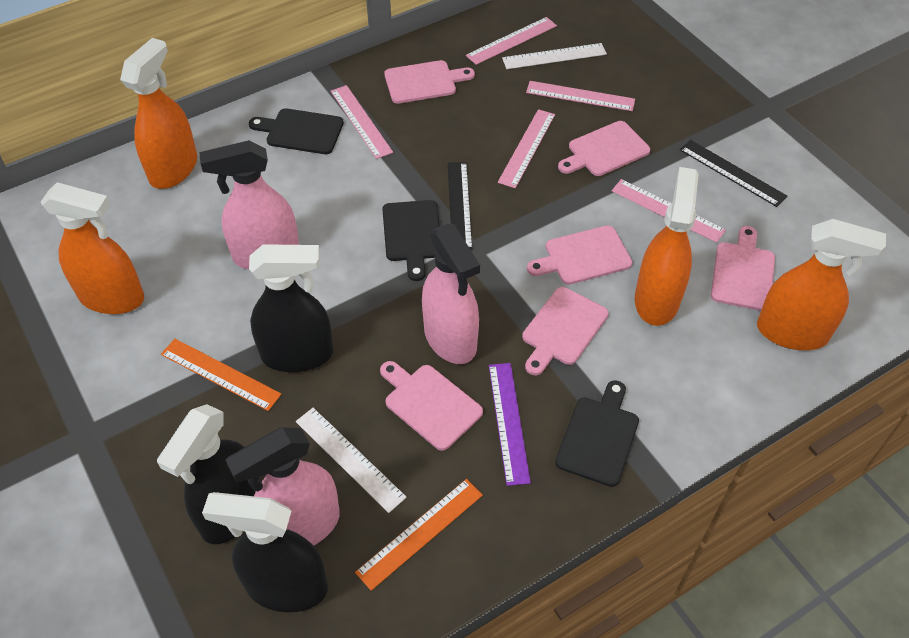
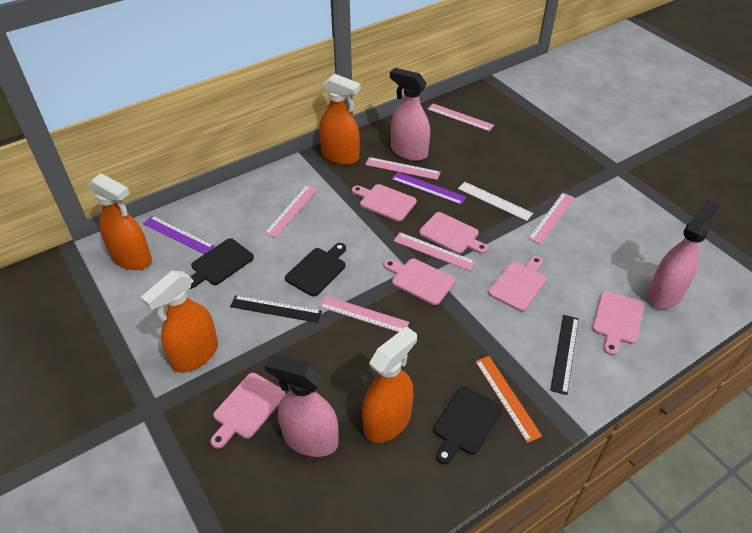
black spray bottle: [157,404,256,544] [202,492,328,612] [249,244,333,372] = 3 -> none = 0
orange ruler: [161,339,281,411] [355,479,483,591] = 2 -> [475,356,542,443] = 1
pink ruler: [331,85,393,159] [466,17,557,65] [498,109,555,188] [526,81,635,111] [612,179,726,243] = 5 -> [264,185,318,238] [319,296,409,332] [365,157,441,180] [393,232,476,271] [427,104,494,131] [528,193,575,244] = 6
purple ruler: [489,363,531,486] = 1 -> [143,216,214,254] [392,172,466,205] = 2
white ruler: [296,408,407,513] [502,43,607,69] = 2 -> [458,182,533,221] = 1

